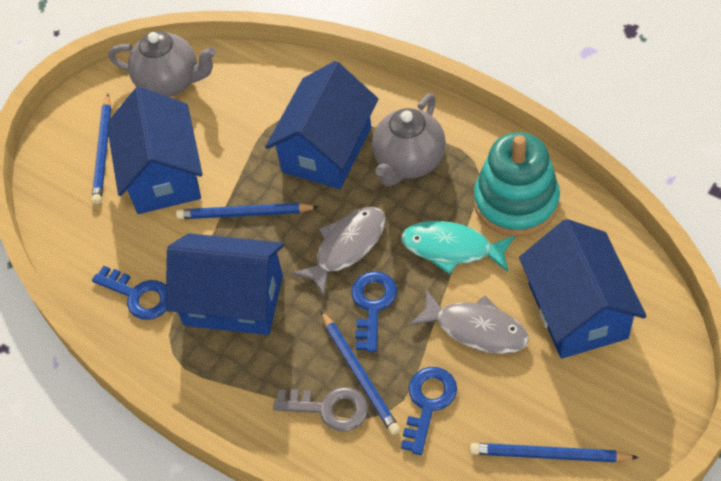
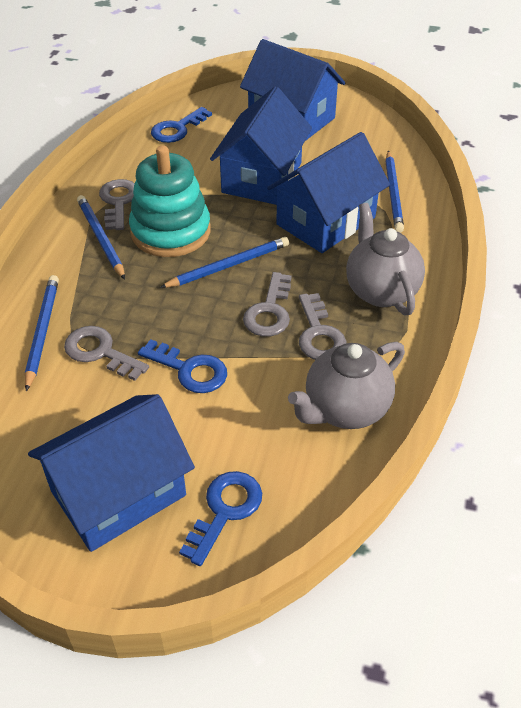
grey fish: [292,207,385,296] [410,290,529,354] = 2 -> none = 0
grey key: [273,387,368,432] = 1 -> [64,326,149,381] [99,179,135,230] [243,272,292,337] [299,293,347,360] = 4
turquoise fish: [401,221,515,274] = 1 -> none = 0

